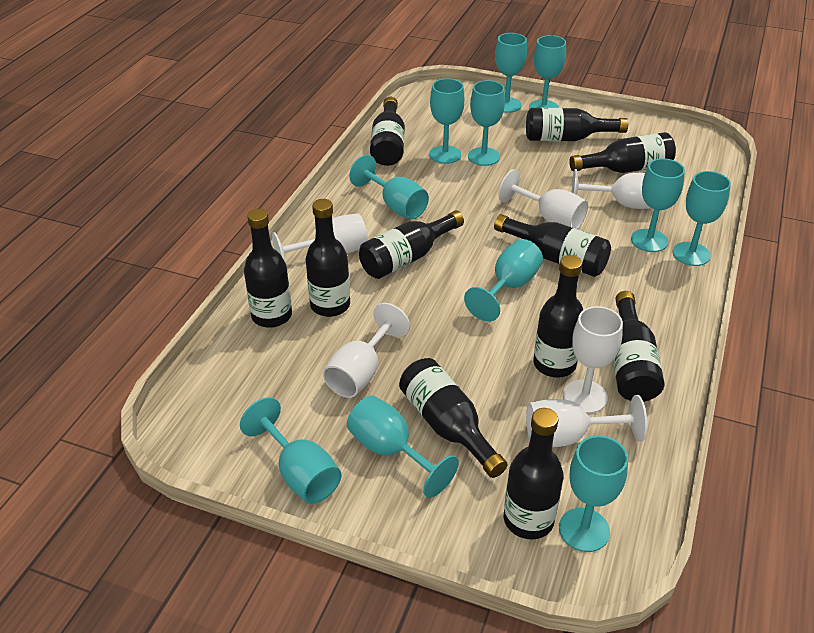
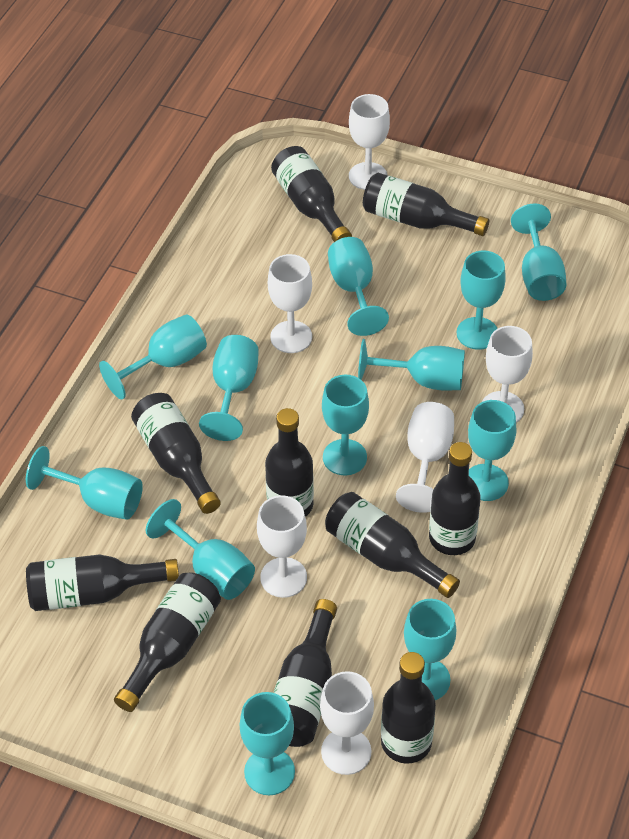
black bottle: [244,209,292,328] [306,199,350,317] [359,210,464,279] [370,97,405,166] [399,358,508,478] [494,214,611,277] [504,408,564,540] [526,108,628,141] [533,255,583,378] [569,132,676,173] [613,291,665,402] = 11 -> [26,554,179,611] [114,572,221,712] [131,393,221,514] [265,408,314,517] [271,146,352,242] [273,599,337,747] [325,492,460,598] [363,173,489,236] [381,652,436,764] [429,442,481,555] = 10
turquoise goblet: [240,397,342,504] [347,396,459,498] [349,155,429,220] [429,78,464,164] [464,239,543,322] [468,80,505,166] [495,33,527,113] [529,35,566,109] [559,435,628,552] [631,158,685,252] [673,171,731,266] = 11 -> [26,446,143,520] [99,314,207,399] [146,499,255,600] [199,335,259,441] [240,692,295,795] [322,375,369,475] [328,237,389,336] [358,339,465,391] [404,599,456,700] [457,251,506,350] [468,400,516,501] [511,203,567,301] = 12

